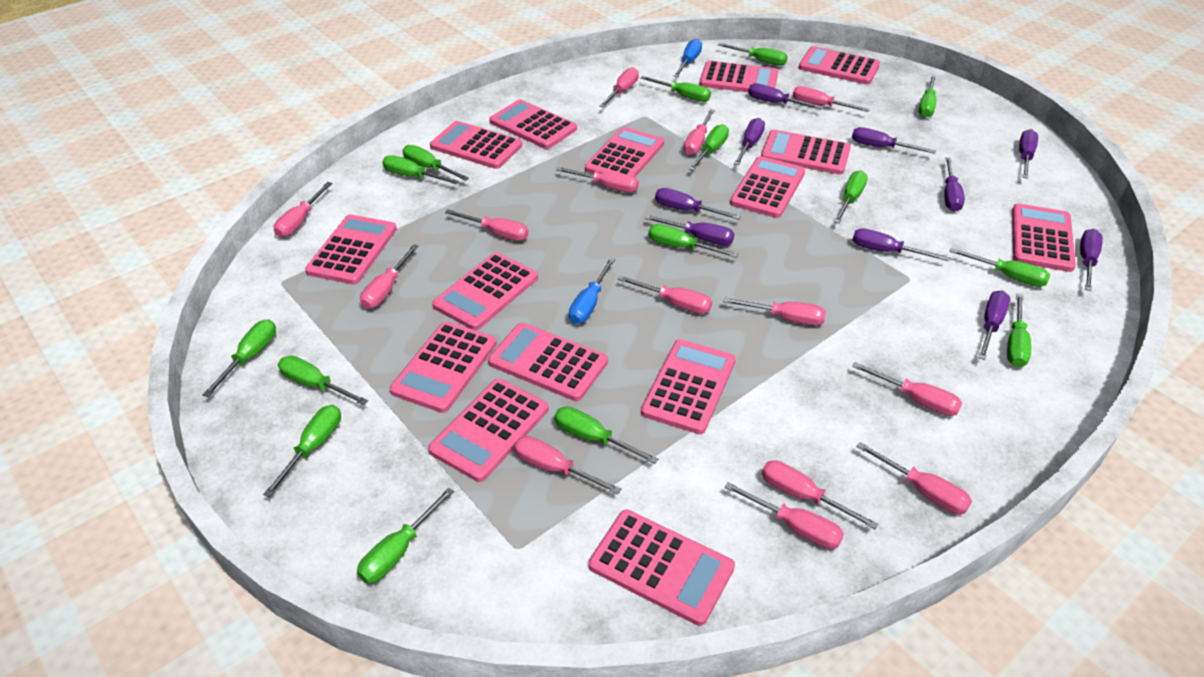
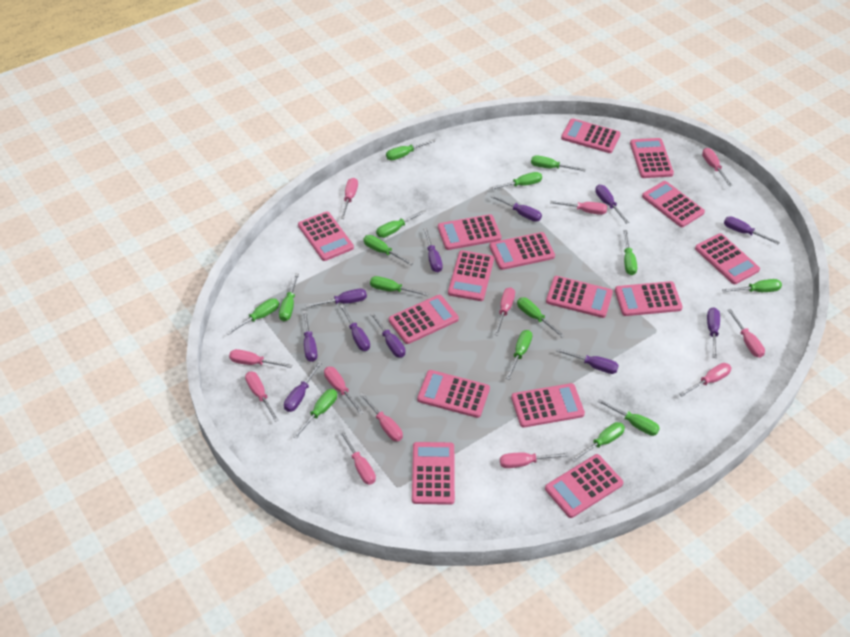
blue screwdriver: [569,258,615,324] [674,39,702,77] = 2 -> none = 0
pink screwdriver: [273,182,332,237] [360,244,419,309] [445,209,529,241] [514,436,621,495] [556,167,639,193] [599,67,639,108] [618,275,712,314] [684,109,715,155] [723,298,826,326] [725,482,844,549] [762,460,878,529] [793,86,870,112] [852,362,962,416] [856,442,972,514] = 14 -> [229,349,292,368] [245,372,279,422] [324,366,364,414] [339,430,376,485] [340,178,358,219] [360,393,403,441] [494,287,515,336] [500,452,568,468] [550,201,607,215] [679,363,732,396] [702,148,732,186] [728,309,765,358] = 12
purple screwdriver: [645,215,734,245] [655,188,741,220] [734,118,765,165] [748,83,823,109] [852,127,936,154] [852,228,949,261] [944,157,965,212] [978,291,1010,360] [1019,129,1038,179] [1080,229,1103,291] = 10 -> [284,361,322,412] [303,311,317,362] [306,288,367,308] [339,304,370,351] [370,312,405,358] [423,228,443,272] [490,195,542,222] [556,348,619,374] [595,185,629,224] [707,307,720,358] [724,216,780,245] = 11

